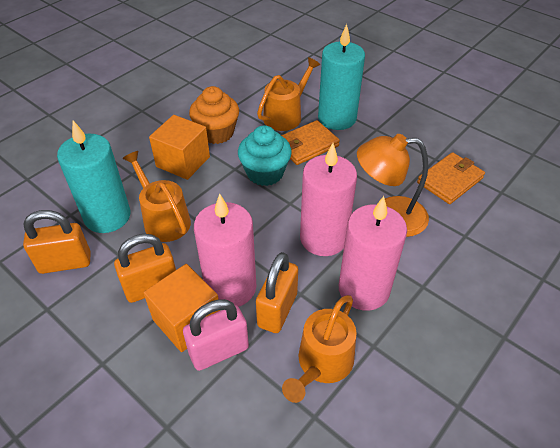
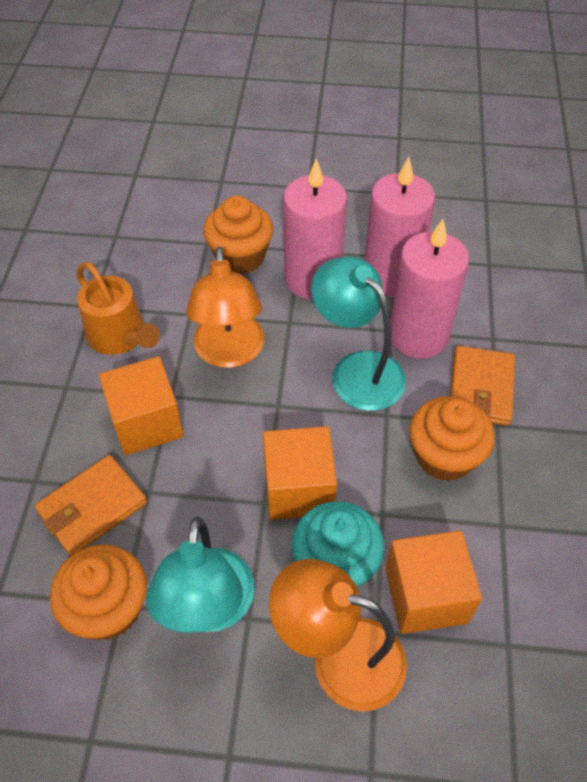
orange cube: [144,264,220,352] [149,115,210,180] = 2 -> [99,356,184,455] [263,426,337,520] [385,531,482,634] = 3
orange cupcake: [189,86,239,144] = 1 -> [50,545,147,640] [203,196,273,274] [409,397,495,481] = 3
orange lamp: [357,134,429,237] = 1 -> [186,247,265,368] [269,559,407,712] = 2
orange padlock: [23,210,91,274] [114,234,176,303] [256,252,298,333] = 3 -> none = 0
orange watering can: [122,151,191,242] [257,57,320,131] [282,295,357,403] = 3 -> [76,262,160,355] = 1
pink padlock: [183,299,249,371] = 1 -> none = 0
turquoise candle: [57,121,130,233] [318,24,365,130] = 2 -> none = 0
turquoise lamp: none = 0 -> [146,517,255,633] [311,257,406,411] = 2

